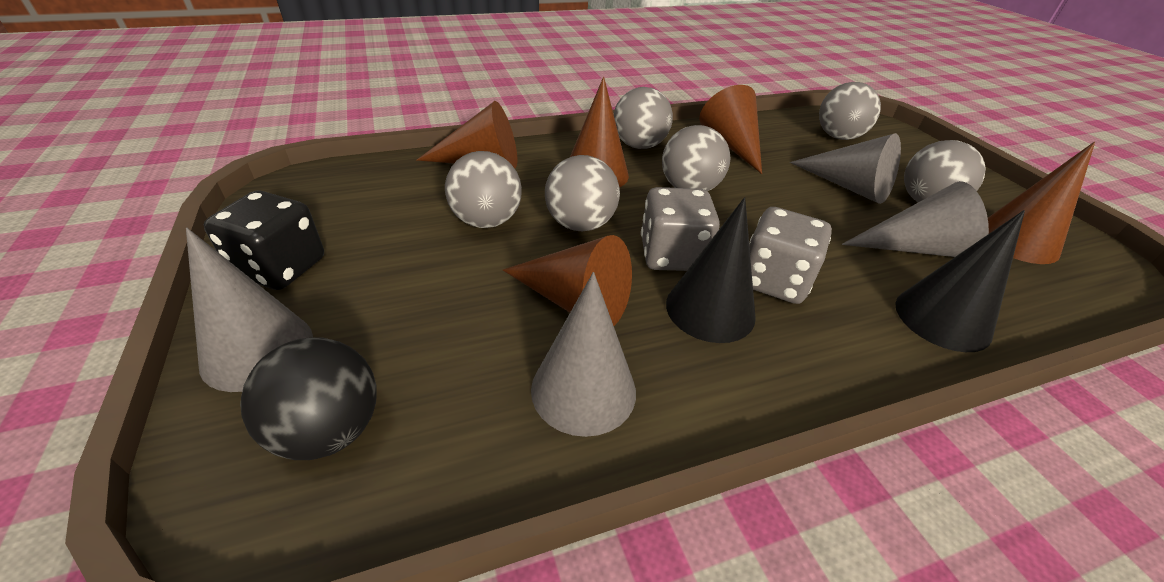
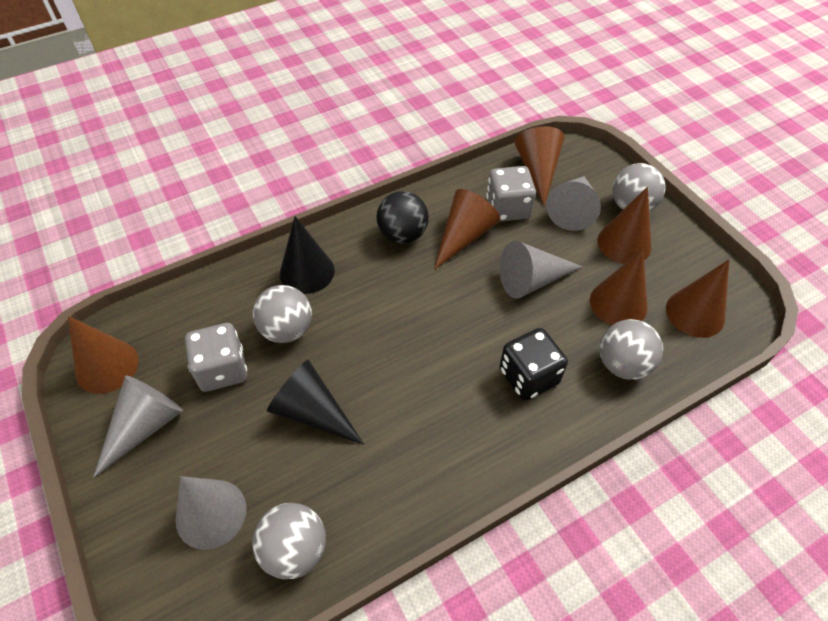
brown cone: [417,101,517,168] [503,235,632,326] [570,77,629,187] [699,85,762,174] [988,142,1095,264] = 5 -> [68,316,139,394] [434,189,501,270] [515,126,564,206] [590,249,648,325] [598,187,652,264] [666,260,729,338] = 6
grey ball: [445,151,522,228] [545,155,620,231] [614,87,673,149] [662,125,730,191] [819,82,881,140] [904,140,986,202] = 6 -> [252,503,326,579] [253,285,312,343] [600,319,663,380] [612,163,666,211] = 4

